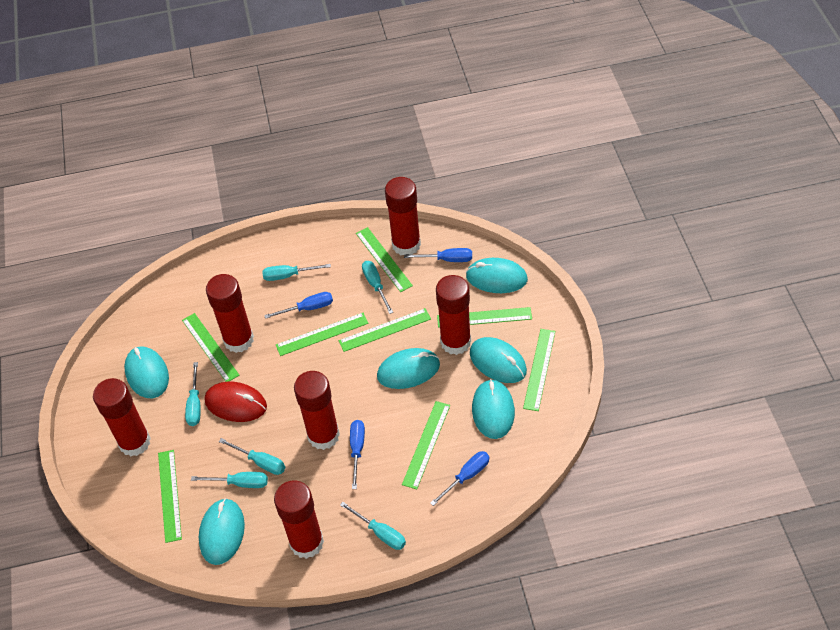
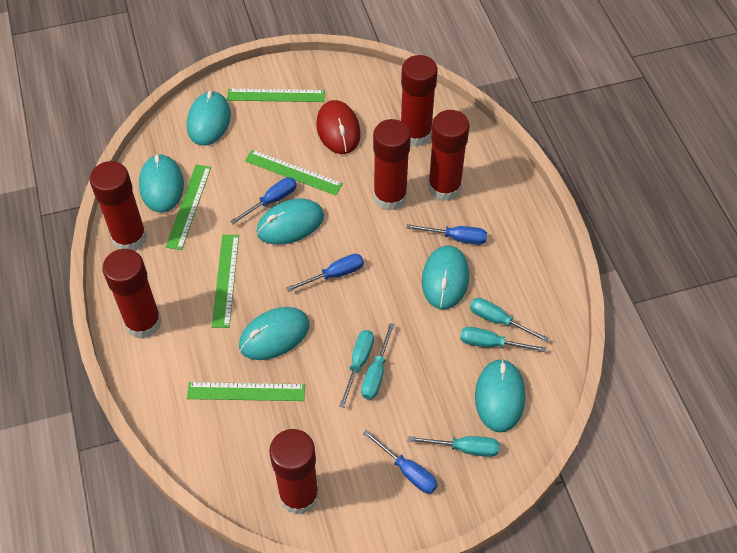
green ruler: [158,450,182,543] [182,313,240,382] [276,313,369,356] [339,308,431,352] [356,227,413,292] [402,401,450,489] [437,307,532,328] [523,329,555,411] = 8 -> [166,165,211,250] [187,382,305,401] [212,235,239,328] [227,89,325,102] [245,150,343,196] = 5
turquoise screwdriver: [185,362,201,426] [191,472,268,488] [219,438,285,475] [262,264,331,281] [340,502,406,550] [362,261,393,314] = 6 -> [339,330,374,407] [361,323,395,400] [408,436,499,457] [460,327,547,352] [470,298,550,342] = 5

